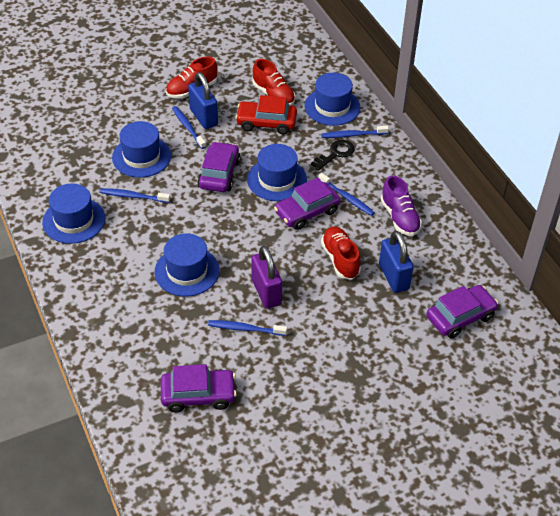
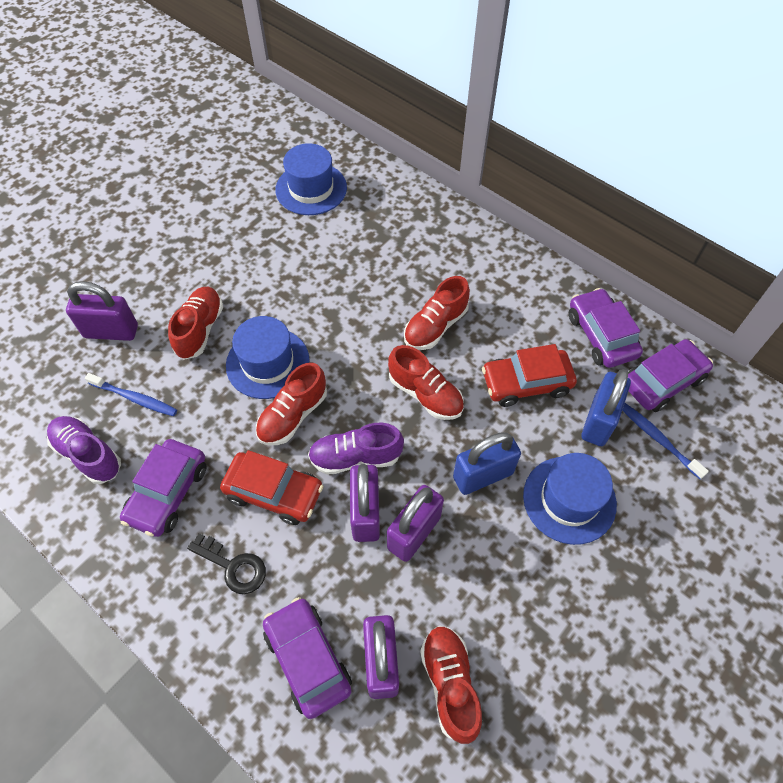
blue hat: [42,183,105,244] [112,121,171,178] [154,233,220,297] [247,144,307,201] [304,73,360,126] = 5 -> [226,316,310,399] [275,143,347,215] [523,453,617,545] = 3
blue toothbrush: [100,188,170,203] [172,106,206,149] [208,320,287,336] [318,173,375,216] [321,126,389,138] = 5 -> [85,373,177,416] [622,403,709,479] = 2
purple padlock: [252,246,282,308] = 1 -> [66,281,138,341] [350,464,380,542] [363,615,399,699] [387,485,444,562] = 4
purple shoe: [381,175,422,236] = 1 -> [47,416,121,484] [308,423,404,475] = 2
red car: [235,95,297,134] = 1 -> [220,450,323,525] [482,344,577,407] = 2
red shoe: [166,56,218,99] [253,59,295,105] [321,227,361,279] = 3 -> [168,287,223,360] [256,363,327,445] [388,345,464,420] [404,276,470,350] [420,626,482,744] = 5

